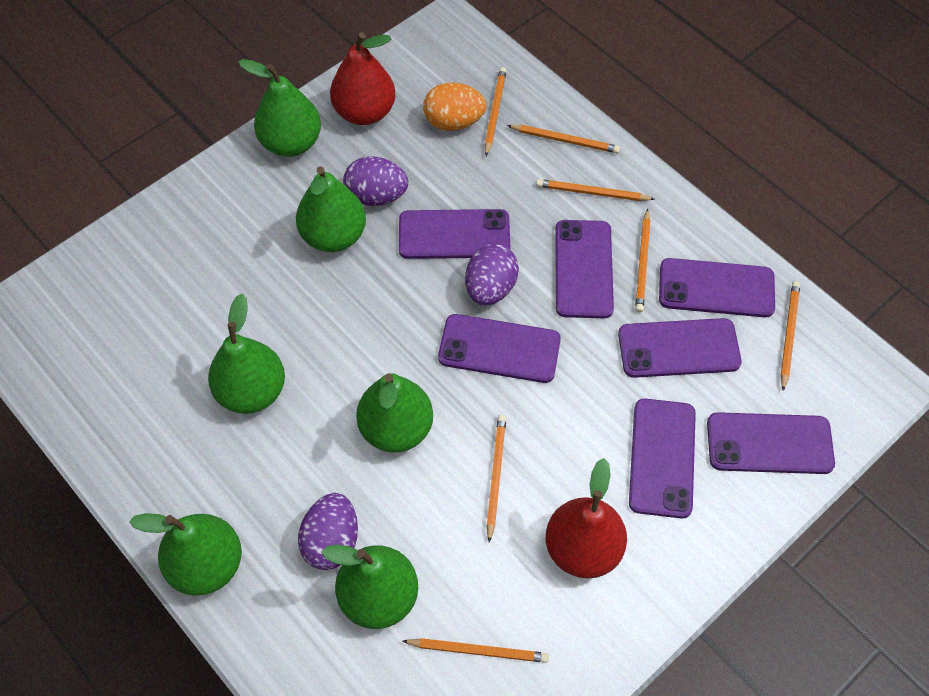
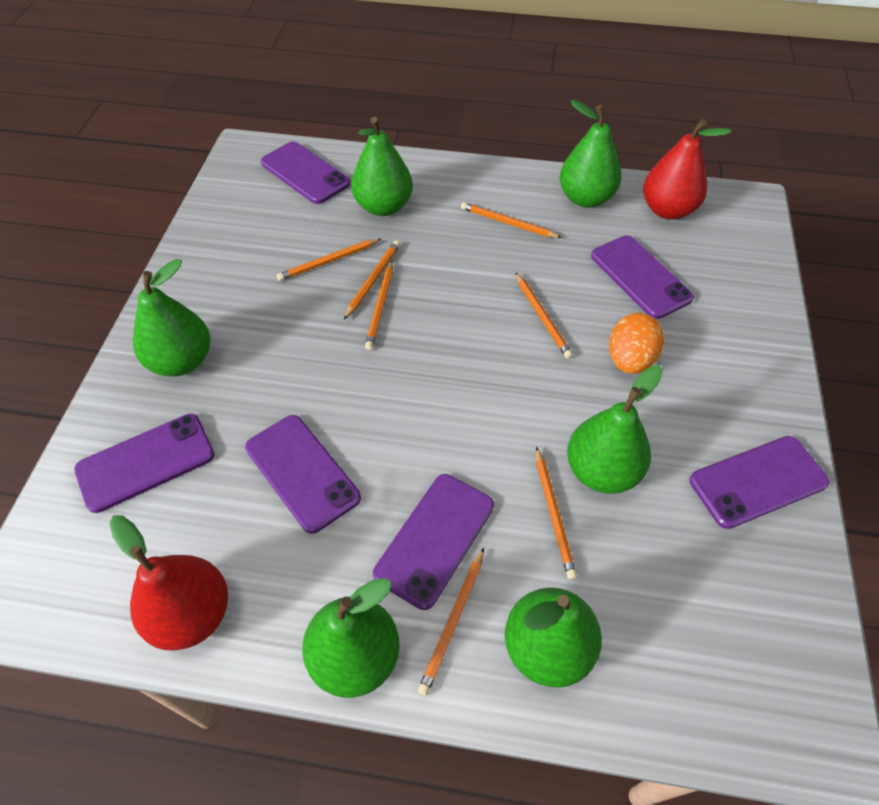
purple egg: [298,493,358,570] [343,156,408,206] [465,244,519,305] = 3 -> none = 0
purple phone: [399,209,510,259] [438,314,561,383] [555,220,614,318] [618,318,742,378] [629,399,696,518] [659,258,775,317] [707,412,835,474] = 7 -> [74,414,215,513] [245,415,361,534] [261,141,350,204] [373,474,494,610] [591,235,694,319] [690,436,830,529] = 6

